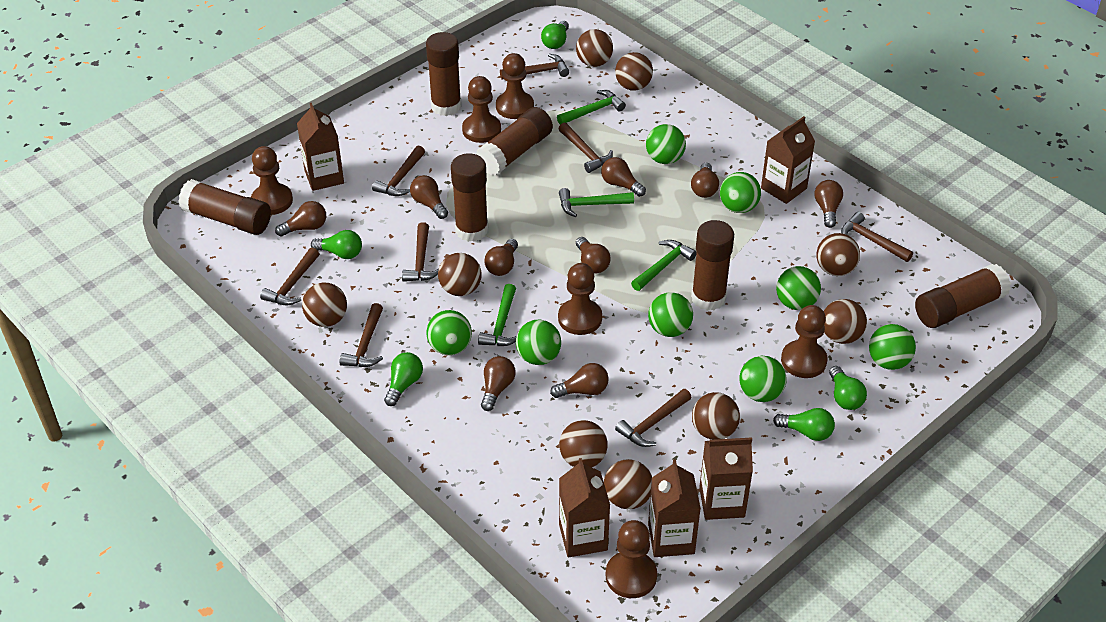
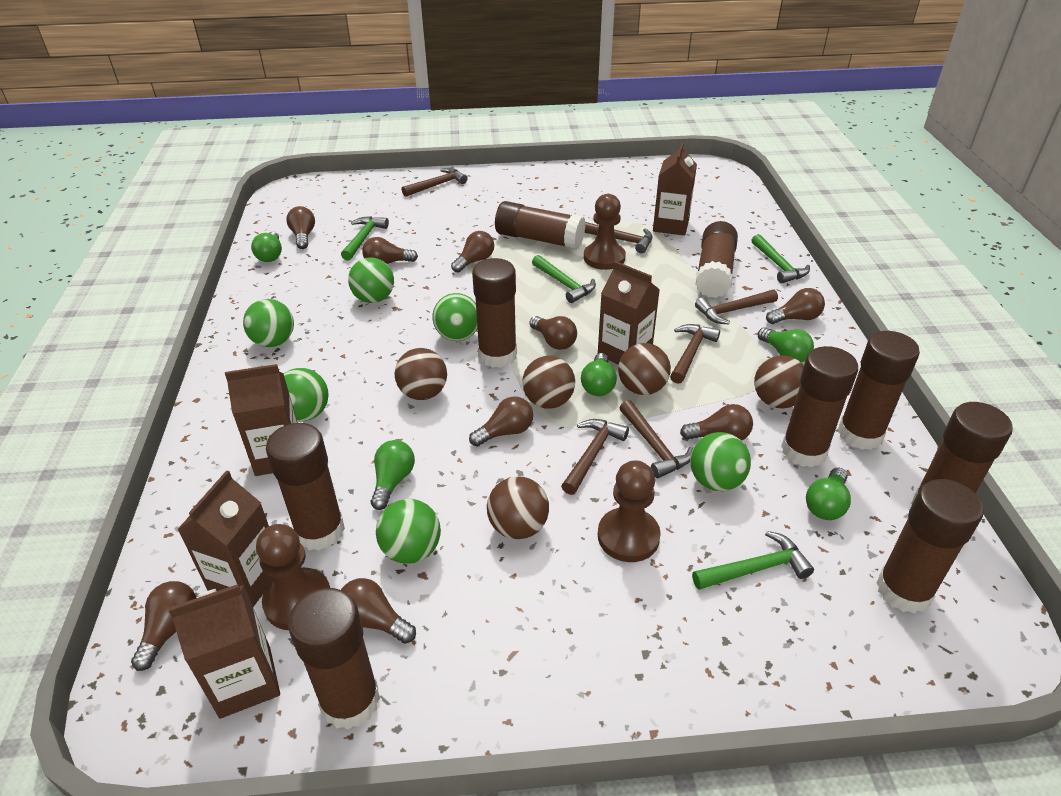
brown ball: [302,283,347,327] [438,253,482,296] [559,420,607,467] [576,29,613,67] [604,459,652,509] [615,52,653,91] [692,392,740,440] [817,233,860,276] [824,299,867,344] = 9 -> [394,348,447,400] [487,476,549,539] [522,356,575,409] [618,343,671,395] [754,355,804,408] = 5
brown glue stick: [178,179,271,235] [426,32,462,116] [451,153,488,242] [476,107,553,176] [691,220,734,311] [915,264,1011,328] = 6 -> [266,423,345,551] [288,588,380,730] [472,258,517,368] [495,201,586,250] [695,221,738,298] [781,346,858,467] [838,331,920,450] [876,479,984,613] [911,402,1013,504] = 9
brown hammer: [260,248,319,305] [339,303,383,367] [372,145,425,196] [402,222,439,282] [500,54,569,80] [559,122,613,173] [615,389,692,447] [841,212,913,262] = 8 -> [402,168,468,197] [561,419,629,495] [585,222,653,253] [620,400,693,478] [670,324,720,384] [695,290,778,324] = 6
brown pawn: [251,146,293,215] [462,76,501,143] [496,53,534,119] [558,263,602,335] [606,520,657,598] [781,305,828,378] = 6 -> [256,524,330,630] [584,194,626,270] [598,460,661,562] = 3
green ball: [427,310,472,355] [516,320,561,365] [646,124,686,164] [648,292,693,337] [720,172,761,213] [739,356,787,402] [776,266,821,310] [869,324,916,370] = 8 -> [243,299,294,347] [283,368,329,421] [348,258,394,303] [376,499,441,564] [432,293,477,341] [690,432,751,491] = 6

